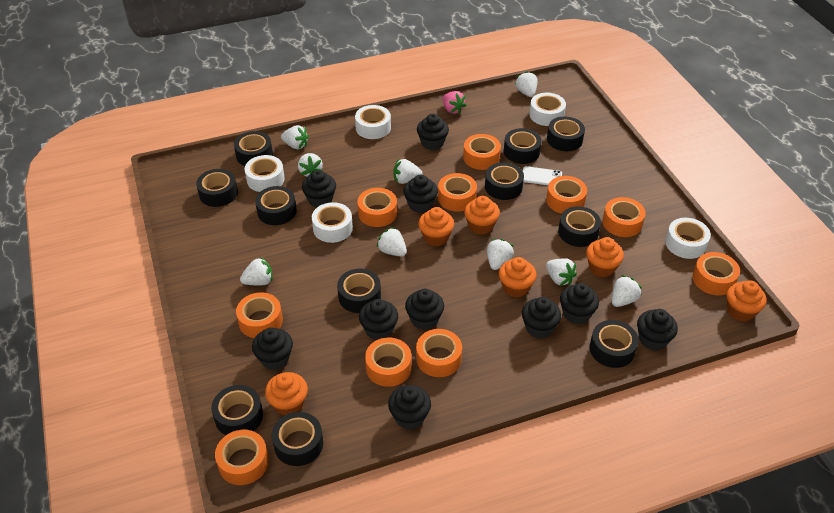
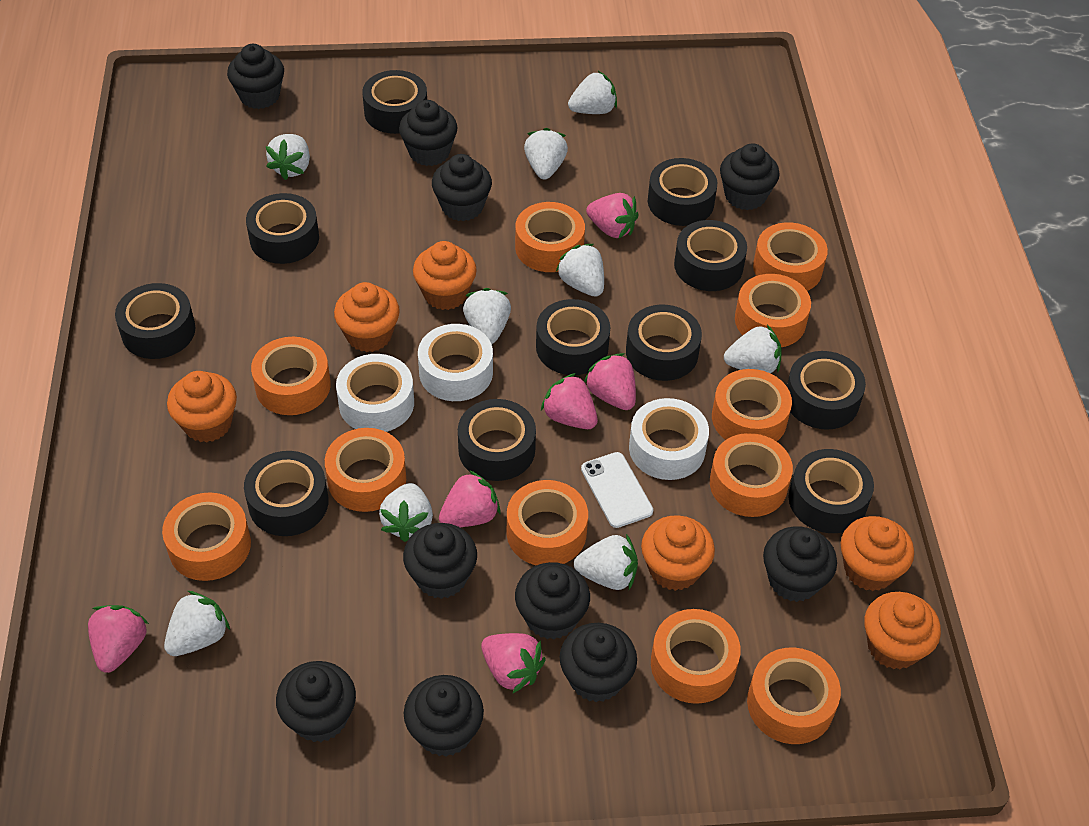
orange tape: [215,430,269,485] [236,292,283,338] [357,188,397,227] [365,338,412,387] [416,329,462,377] [438,173,477,212] [463,134,501,170] [546,176,587,214] [602,197,646,237] [692,252,740,295] = 10 -> [162,492,251,581] [251,337,331,415] [325,428,406,512] [507,480,588,565] [515,202,585,272] [651,609,741,704] [710,433,793,517] [712,369,792,442] [735,274,811,347] [747,647,841,744] [753,222,828,291] = 11
pink strawberry: [443,91,467,114] = 1 -> [88,605,149,673] [439,470,500,527] [481,633,546,694] [541,373,598,429] [584,353,636,410] [586,193,639,238] = 6
white tape: [245,155,285,192] [312,202,353,243] [355,105,391,139] [529,93,566,126] [665,218,711,259] = 5 -> [336,354,414,432] [418,324,493,401] [629,398,709,480] = 3

